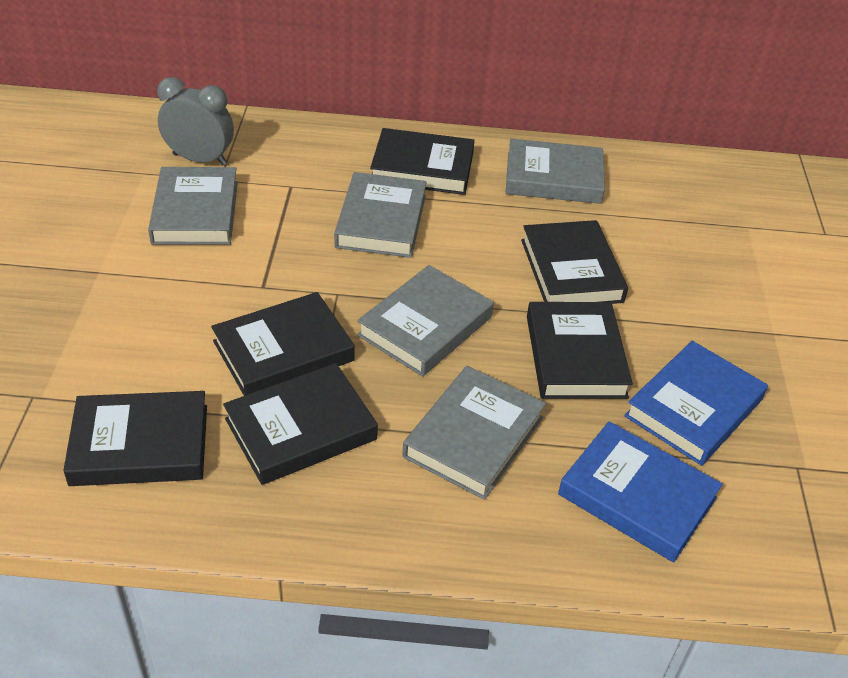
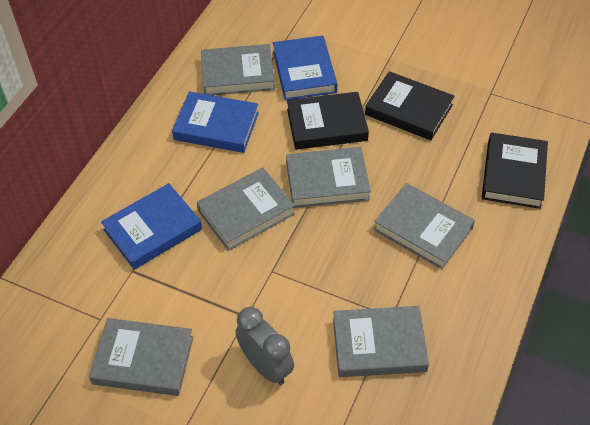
black book: [63,391,207,486] [211,292,355,396] [223,363,378,485] [370,128,475,195] [521,220,628,304] [527,302,633,399] = 6 -> [287,92,369,150] [365,71,455,140] [482,132,548,209] = 3
blue book: [558,421,723,563] [624,341,768,466] = 2 -> [101,183,202,270] [172,91,259,153] [273,36,337,100] = 3
grey book: [148,167,238,245] [334,172,427,258] [357,265,494,377] [402,366,546,500] [505,139,605,204] = 5 -> [89,318,193,396] [197,168,295,251] [201,44,275,95] [286,147,371,208] [333,306,429,377] [373,183,475,269] = 6

